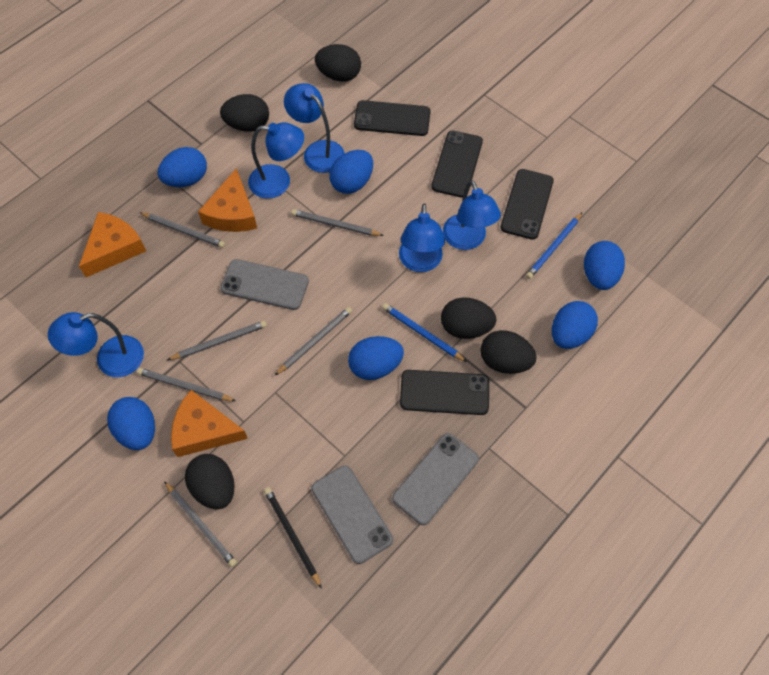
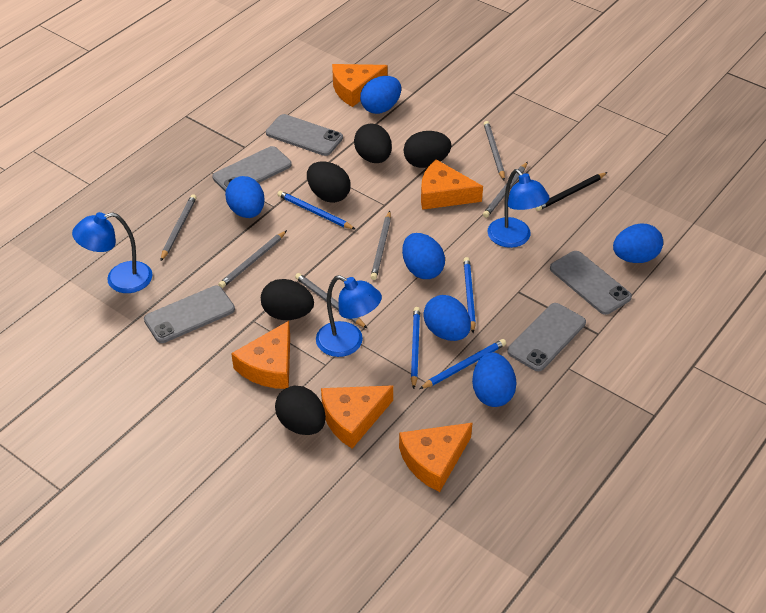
black phone: [354,100,431,136] [400,370,489,415] [431,131,483,198] [501,169,554,240] = 4 -> none = 0
blue lamp: [48,312,144,377] [248,122,304,199] [284,83,345,173] [399,203,445,272] [443,180,501,250] = 5 -> [72,212,153,293] [316,275,382,357] [488,169,549,248] = 3
blue pencil: [382,303,467,362] [526,213,582,279] = 2 -> [277,191,356,230] [411,307,420,389] [419,339,506,389] [463,257,476,333] = 4
grey phone: [221,259,309,310] [311,465,393,564] [392,433,479,525] = 3 -> [144,286,235,343] [212,146,292,192] [266,114,343,156] [507,303,586,371] [550,251,632,315] = 5
orange cheese: [79,212,146,277] [171,390,248,457] [198,168,257,232] = 3 -> [231,321,290,389] [321,385,393,449] [332,64,388,107] [399,423,472,492] [421,159,483,210] = 5

